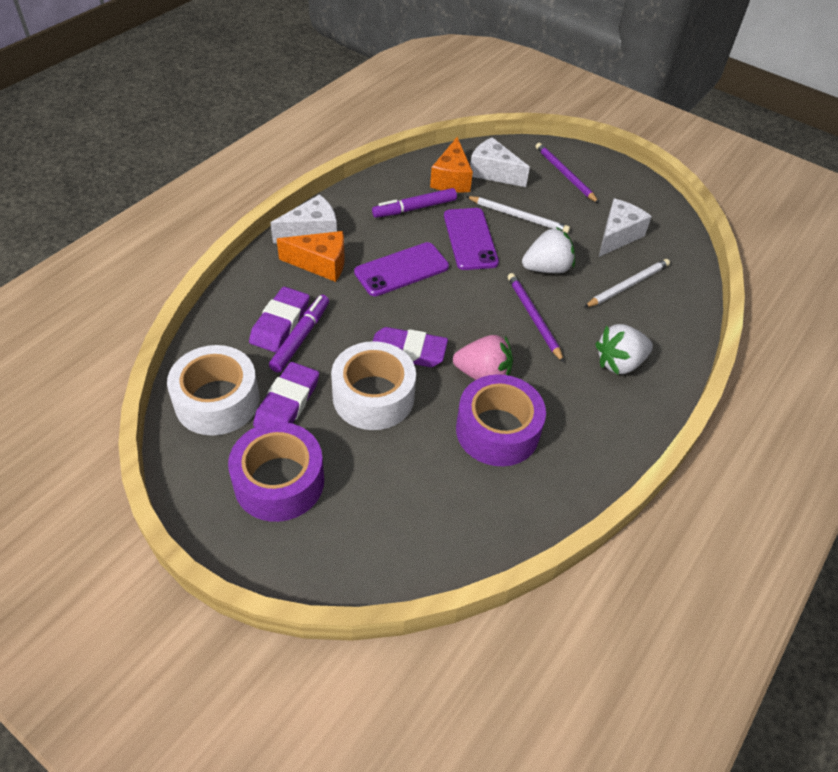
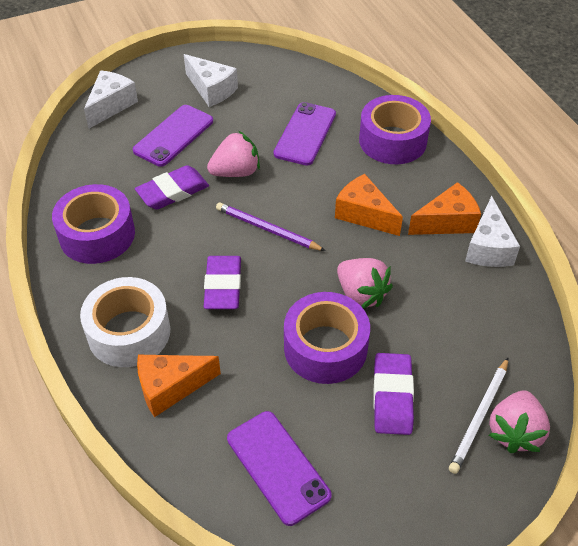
orange cheese: [277,231,345,282] [430,137,473,192] = 2 -> [137,355,221,417] [335,174,403,236] [408,182,481,235] = 3
pink strawberry: [453,335,513,380] = 1 -> [207,131,260,177] [337,258,393,308] [489,390,550,453] = 3
purple marker: [269,295,329,373] [372,188,457,218] = 2 -> none = 0
purple pencil: [508,273,564,363] [536,143,599,203] = 2 -> [216,202,326,251] = 1
purple phone: [354,242,449,296] [444,208,499,270] = 2 -> [133,105,213,167] [227,411,332,526] [274,102,336,165] = 3
purple tape: [228,422,324,522] [456,374,546,466] = 2 -> [52,184,135,264] [284,292,370,384] [359,95,431,164] = 3
white pencil: [466,196,570,233] [584,259,670,308] = 2 -> [449,358,508,474] = 1
white strawberry: [522,227,575,273] [595,324,653,374] = 2 -> none = 0
white tape: [167,345,259,436] [331,341,416,430] = 2 -> [80,277,170,367] = 1

